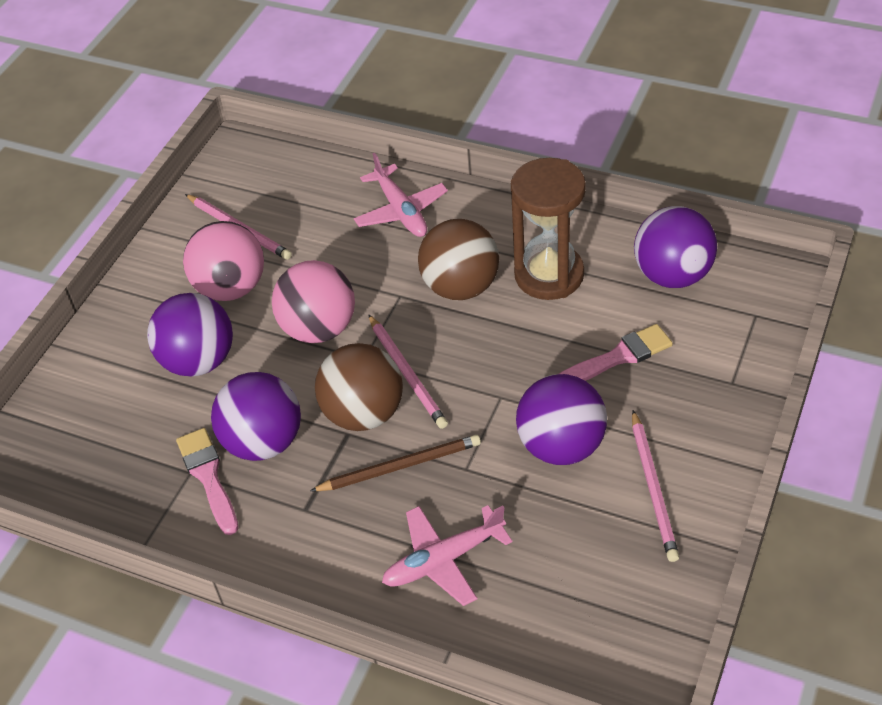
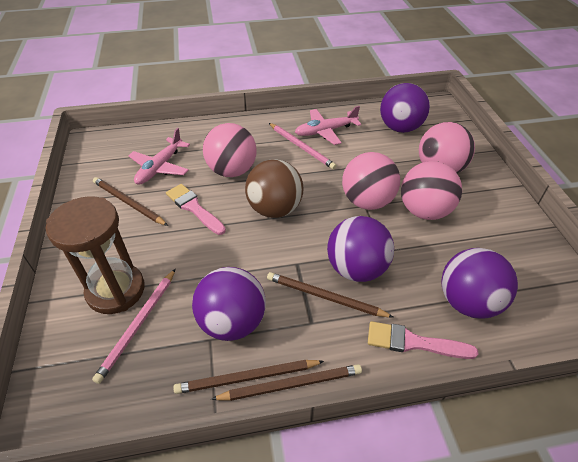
brown ball: [315,343,403,431] [418,219,499,300] = 2 -> [245,159,304,218] = 1
brown pencil: [310,435,481,491] = 1 -> [93,177,168,226] [173,360,324,394] [211,364,362,401] [267,272,394,318] = 4
pink ball: [183,221,264,301] [272,260,355,343] = 2 -> [203,123,257,177] [342,152,400,210] [401,161,462,220] [419,122,475,173] = 4
pink pencil: [185,194,292,260] [368,314,448,429] [632,410,679,562] = 3 -> [92,269,175,384] [269,123,336,169] = 2

